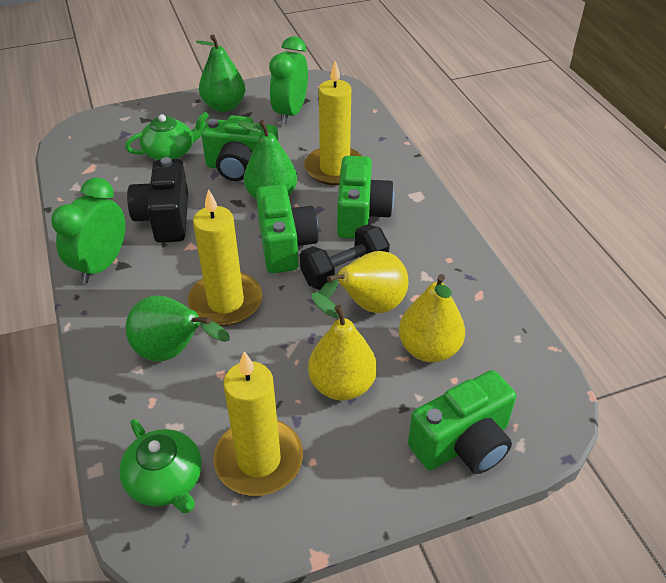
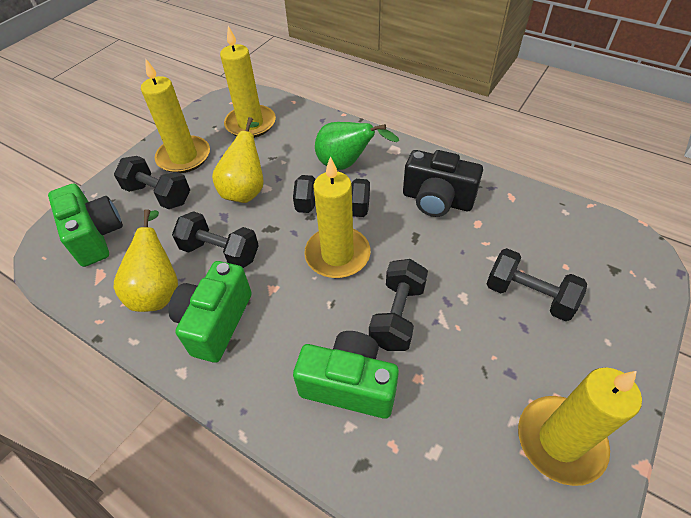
black dumbbell: [300,224,390,290] = 1 -> [114,156,190,209] [172,211,259,268] [293,175,370,217] [369,259,428,351] [487,248,587,321] = 5
green camera: [201,115,279,181] [256,184,318,273] [337,156,394,239] [408,370,516,474] = 4 -> [48,183,123,267] [168,261,252,363] [293,331,399,419] = 3
green clock: [51,178,125,284] [269,36,308,125] = 2 -> none = 0
green pear: [126,295,230,362] [196,34,245,112] [237,120,297,200] = 3 -> [315,122,399,170] = 1
green teapot: [119,419,202,513] [125,112,209,160] = 2 -> none = 0
yellow candle: [188,189,262,326] [213,351,303,496] [304,61,362,185] = 3 -> [141,58,210,173] [220,26,276,138] [304,156,371,278] [518,368,642,486] = 4
yellow pear: [308,292,377,401] [318,251,409,313] [399,274,465,362] = 3 -> [114,209,178,312] [212,117,264,203] = 2

